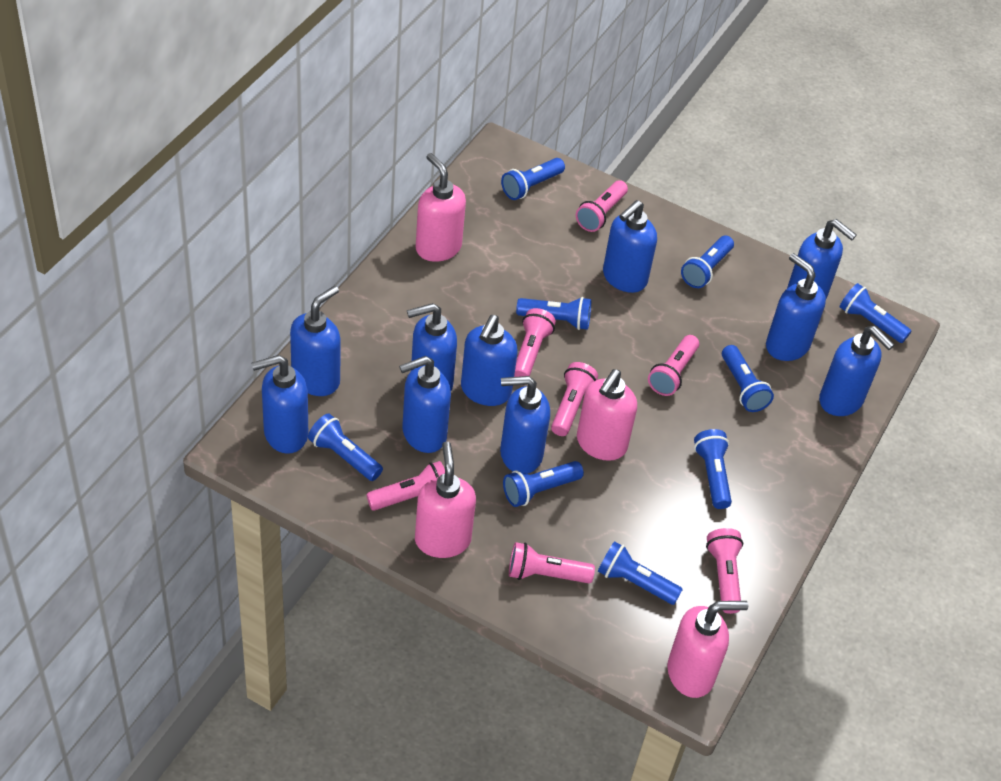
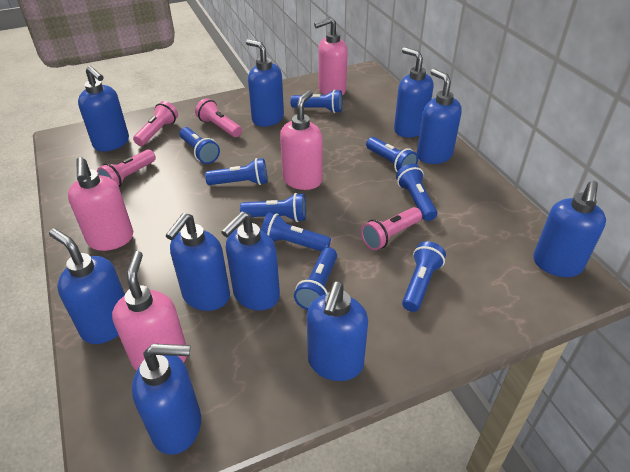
pink flashlight: [366,461,445,511] [509,542,595,583] [514,308,556,377] [551,362,598,436] [576,180,628,232] [648,335,699,396] [706,528,743,614] = 7 -> [97,149,156,188] [133,101,178,146] [195,98,242,137] [361,207,422,250] = 4

